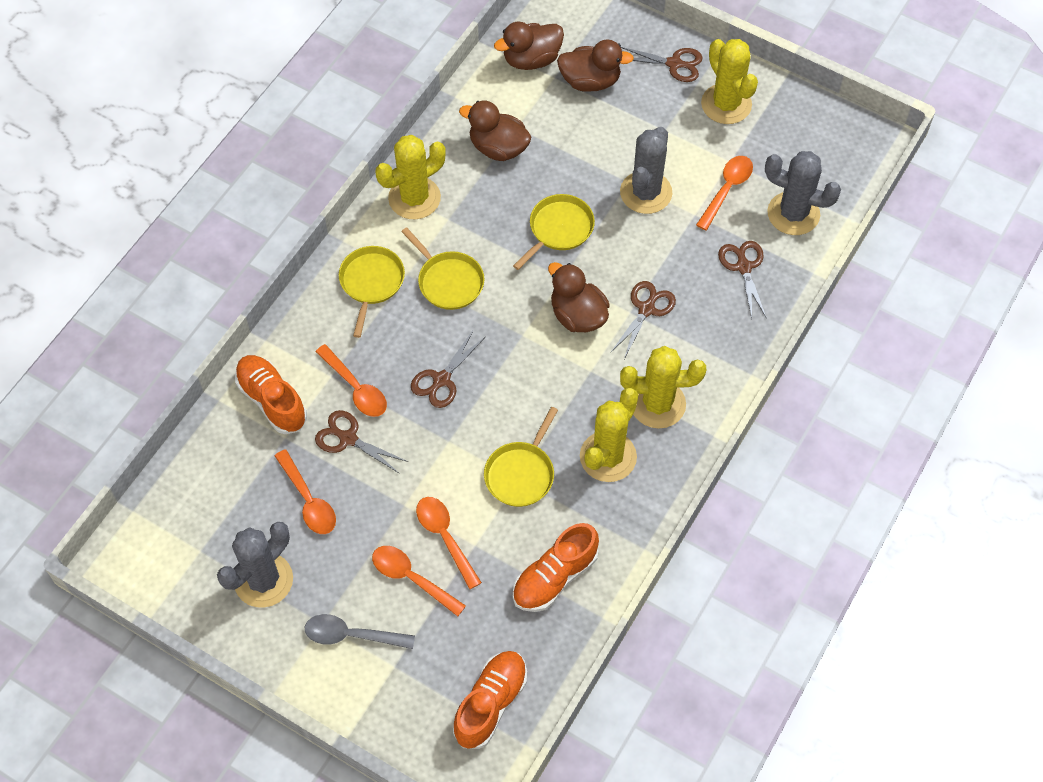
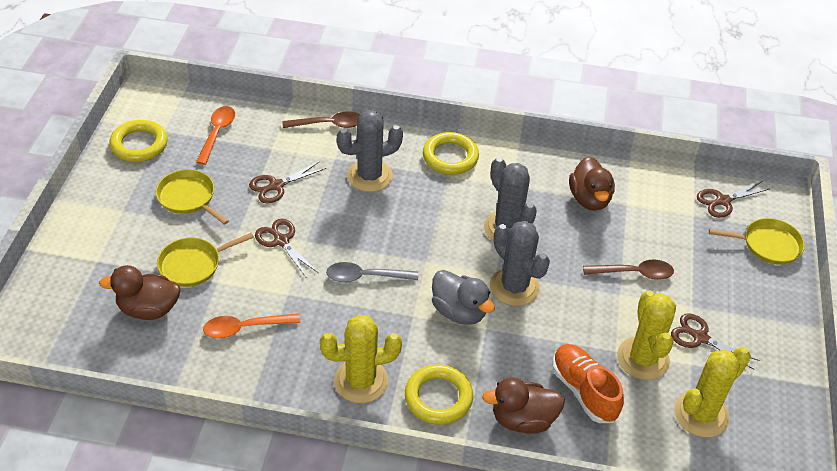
brown duck: [459,101,531,161] [494,22,564,70] [548,262,610,332] [557,39,634,92] = 4 -> [99,265,180,320] [482,377,565,434] [569,156,615,211] = 3
brown scissors: [315,410,408,474] [411,331,486,408] [610,281,676,359] [621,47,703,82] [718,241,767,319] = 5 -> [249,161,326,204] [255,219,318,278] [671,313,760,370] [697,181,769,218] = 4
brown spoon: none = 0 -> [283,111,360,128] [583,259,674,280] = 2
grey duck: none = 0 -> [432,270,495,325] = 1
orange shoe: [235,355,307,434] [453,651,527,749] [513,523,599,612] = 3 -> [552,344,624,423] = 1
orange spoon: [275,449,336,534] [316,344,387,417] [372,546,466,616] [416,497,482,589] [696,156,753,230] = 5 -> [196,106,235,165] [203,314,300,338] = 2
yellow cactus: [376,135,446,219] [580,388,638,482] [620,346,706,429] [701,39,758,124] = 4 -> [320,315,402,403] [617,291,676,380] [674,347,751,437] = 3
yellow pan: [339,246,405,338] [401,227,484,310] [484,407,558,507] [513,194,595,270] = 4 -> [156,169,229,225] [157,233,254,287] [709,218,805,265] = 3
yellow ring: none = 0 -> [110,120,168,162] [405,364,473,425] [423,132,479,175] = 3

